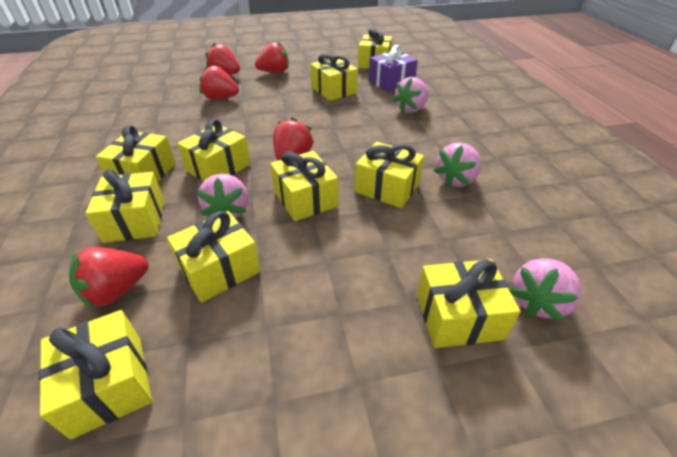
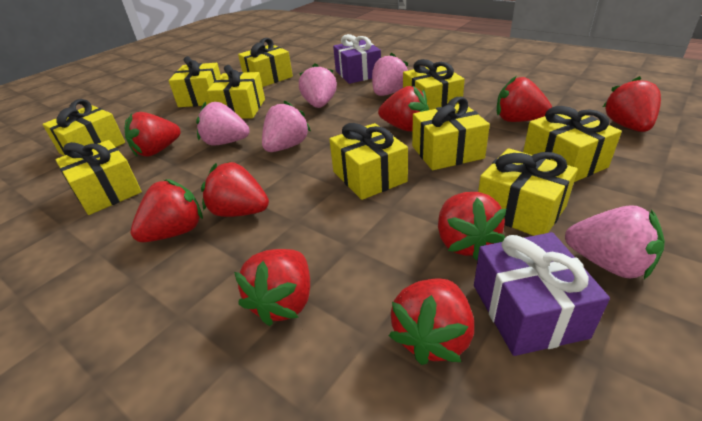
pink strawberry: [197,174,248,218] [393,77,429,113] [433,143,481,188] [509,258,582,322] = 4 -> [196,102,250,146] [262,100,311,152] [299,64,337,108] [372,52,408,96] [565,205,665,279] = 5
purple gift: [369,45,418,92] = 1 -> [333,34,381,84] [474,232,610,356] = 2
red strawberry: [69,247,149,309] [200,65,239,99] [206,43,240,75] [255,41,289,73] [273,117,314,161] = 5 -> [125,112,181,157] [131,179,203,242] [201,162,269,217] [234,249,310,326] [378,86,429,131] [389,278,474,365] [438,192,506,260] [497,76,552,122] [603,76,661,132] = 9

